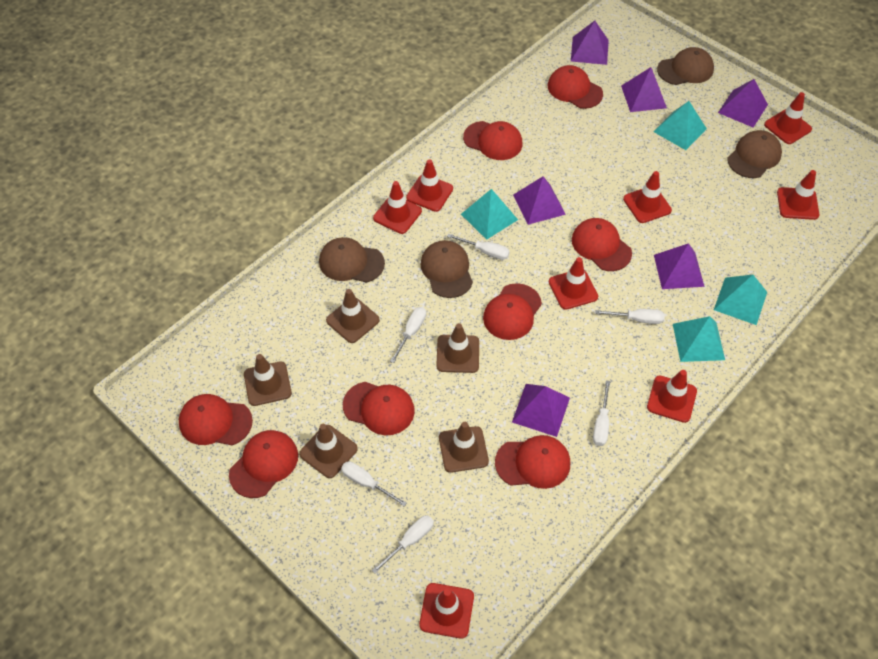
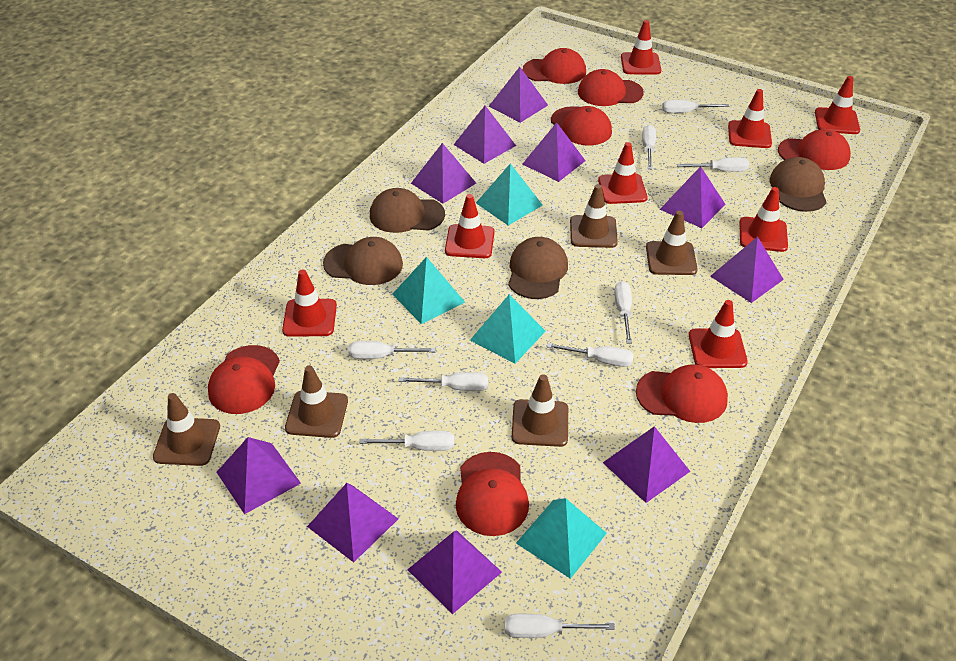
purple pyramid: [512,384,570,437] [513,176,566,225] [571,21,609,65] [621,67,667,112] [654,243,704,289] [718,79,768,128] = 6 -> [216,437,301,514] [307,483,398,563] [407,530,502,614] [411,143,476,204] [453,106,516,164] [489,67,548,123] [523,122,586,182] [603,426,690,503] [660,166,726,228] [710,236,784,303] = 10
red cap: [179,394,253,445] [229,430,298,498] [343,382,415,435] [463,121,522,160] [483,283,542,340] [495,435,570,489] [548,65,603,109] [572,218,632,271] = 8 -> [208,345,280,414] [456,452,529,536] [523,48,586,84] [551,106,612,146] [578,69,644,106] [636,364,728,423] [778,129,851,170] = 7
white screwdriver: [341,461,407,507] [372,515,434,573] [390,307,426,363] [447,234,510,260] [593,380,610,446] [595,309,665,324] = 6 -> [348,341,436,359] [360,431,454,451] [399,372,488,391] [505,614,615,638] [546,343,634,367] [614,281,632,344] [642,125,656,169] [662,100,729,113] [677,157,749,172] = 9

